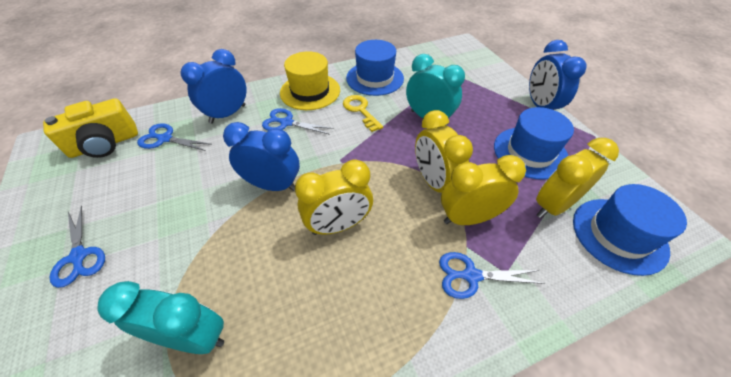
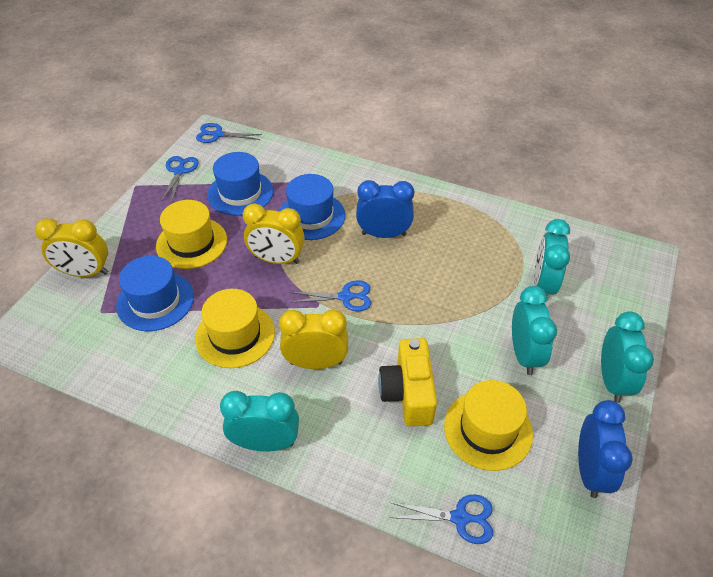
blue clock: [180,49,247,124] [223,122,300,191] [529,40,586,110] = 3 -> [356,180,414,238] [578,400,633,498] = 2
turquoise clock: [97,281,224,354] [406,54,465,126] = 2 -> [220,391,299,451] [512,286,557,375] [534,219,570,295] [601,311,654,403] = 4
yellow clock: [295,160,373,235] [415,110,473,193] [441,155,526,225] [536,138,619,218] = 4 -> [35,218,108,277] [243,203,305,264] [279,310,348,369] = 3
yellow hat: [280,51,340,110] = 1 -> [156,200,227,269] [195,289,275,368] [444,380,533,471] = 3
yellow key: [343,95,383,132] = 1 -> none = 0

